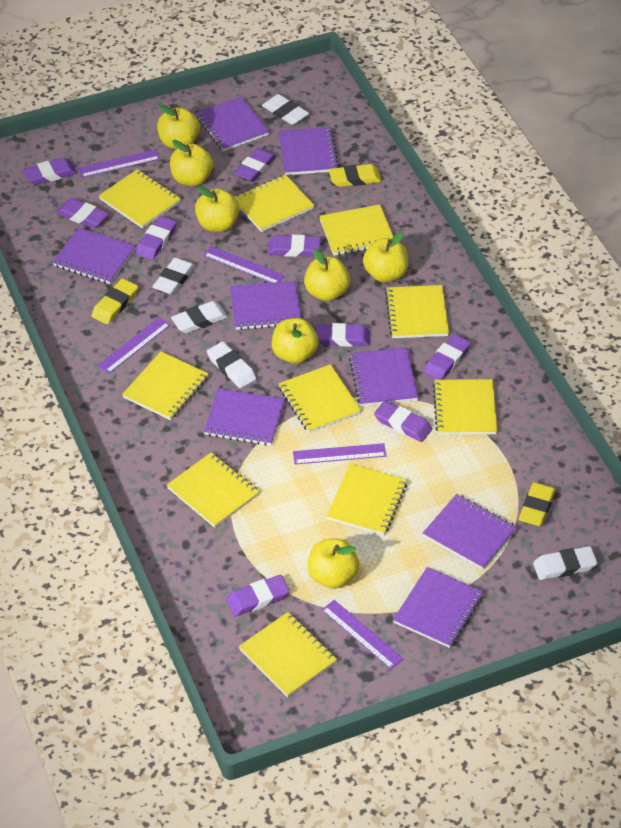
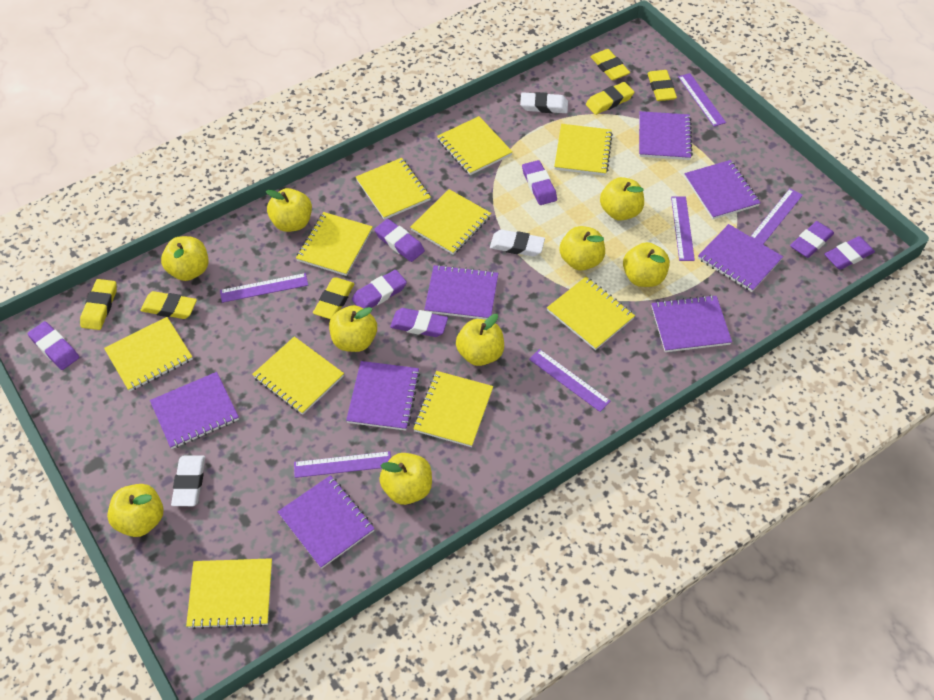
purple eraser: [23,158,77,185] [56,198,109,228] [135,216,177,260] [226,575,290,616] [234,148,276,182] [267,235,321,257] [316,323,370,347] [374,400,432,442] [424,334,471,380] = 9 -> [28,321,79,370] [352,270,407,309] [374,219,425,262] [390,308,448,337] [522,160,557,205] [790,221,834,258] [824,236,875,270] = 7
purple ruler: [78,149,160,178] [97,317,171,374] [203,246,285,283] [293,443,386,465] [322,600,404,669] = 5 -> [220,273,308,303] [294,451,391,478] [529,349,611,412] [671,196,695,261] [678,73,726,126] [750,188,803,244] = 6
white eraser: [152,257,195,295] [171,301,228,333] [207,342,256,388] [262,94,309,125] [533,546,597,580] = 5 -> [171,455,205,506] [490,230,545,257] [520,92,568,113] = 3
yellow apple: [157,104,200,149] [170,140,213,186] [195,186,240,232] [272,318,319,364] [304,248,350,301] [307,539,359,589] [363,232,408,282] = 7 -> [107,484,163,537] [161,236,209,281] [266,188,312,232] [329,305,377,352] [379,453,432,505] [456,314,504,366] [559,226,605,271] [600,177,644,221] [623,242,670,287] = 9
yellow eraser: [91,279,138,324] [329,164,382,187] [519,482,556,526] = 3 -> [80,279,116,330] [141,291,197,319] [313,277,354,319] [586,82,634,115] [590,49,630,80] [647,70,677,101] = 6

